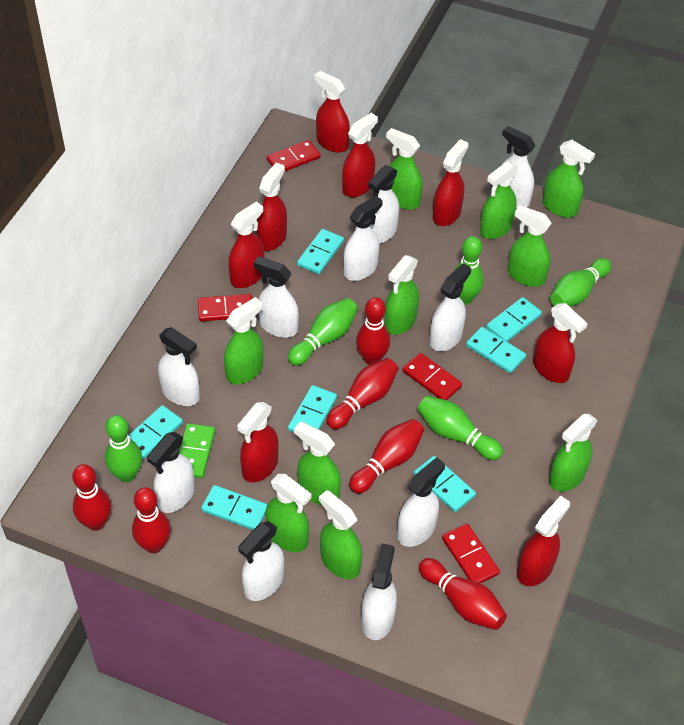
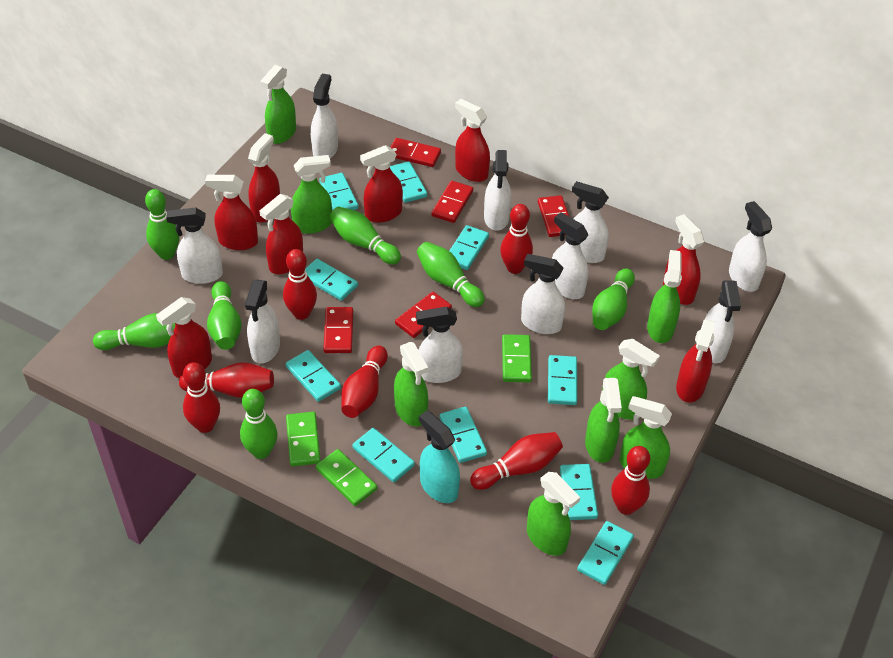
green bowling pin: [105,415,142,482] [288,298,358,366] [417,396,503,460] [453,236,484,305] [550,258,611,306] = 5 -> [93,313,175,350] [145,189,180,260] [207,281,242,350] [240,389,277,459] [330,206,401,265] [417,242,485,307] [592,268,635,330] = 7
green domino: [179,423,215,479] = 1 -> [286,412,321,466] [316,449,377,506] [502,334,532,382] = 3
green spray bottle: [224,297,263,384] [265,474,312,552] [294,421,341,505] [319,490,362,579] [385,255,419,335] [386,128,423,210] [480,161,519,239] [508,205,552,287] [543,140,595,218] [549,414,598,492] = 10 -> [260,65,296,144] [291,155,332,234] [394,342,428,426] [527,472,580,556] [585,378,622,463] [602,339,660,420] [619,396,672,479] [647,250,682,343] = 8
red bowling pin: [72,464,111,531] [132,487,171,553] [326,358,398,429] [349,419,424,494] [356,297,390,365] [419,558,507,630] = 6 -> [179,362,274,398] [183,362,220,433] [283,249,317,320] [341,346,388,418] [470,432,563,490] [500,204,533,274] [611,446,650,515] = 7
red domino: [198,294,252,321] [267,140,321,172] [402,353,462,400] [442,523,500,583] = 4 -> [323,307,353,353] [390,138,441,167] [395,292,452,338] [432,181,473,223] [538,195,569,237] = 5
turquoise domino: [129,405,183,459] [201,485,268,530] [288,385,337,433] [297,229,344,274] [414,456,476,512] [466,327,526,373] [486,297,542,342] = 7 -> [286,350,341,402] [305,259,358,301] [319,173,358,210] [352,428,415,482] [390,161,427,203] [440,407,487,463] [449,225,489,270] [548,355,577,405] [560,464,598,520] [577,521,634,585] = 10
turquoise spray bottle: none = 0 -> [419,410,460,503] = 1

